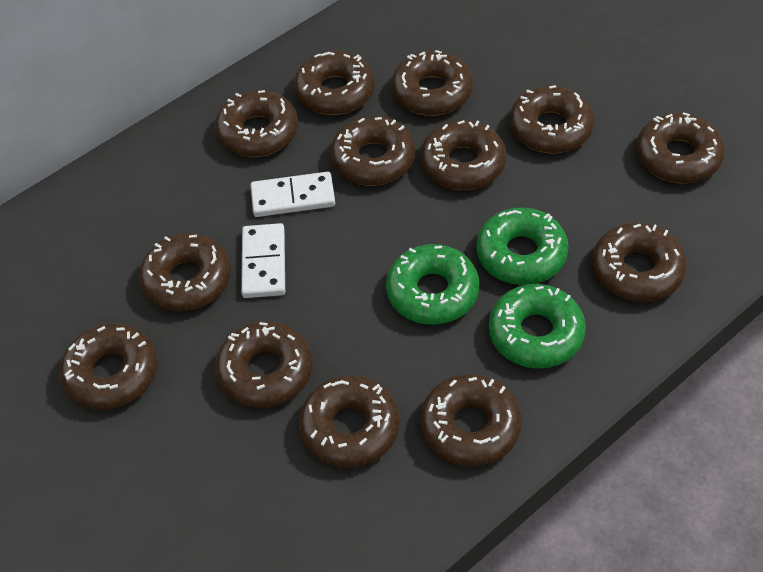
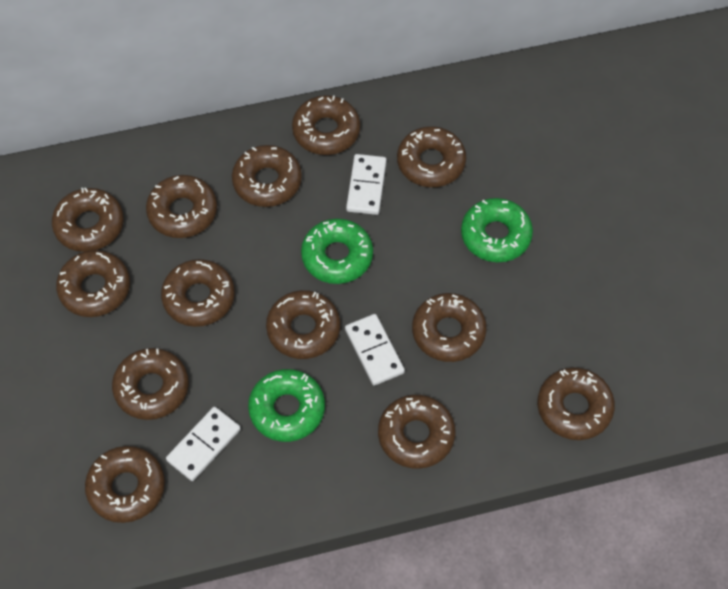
white domino: [241,223,285,298] [250,172,335,217] = 2 -> [166,407,241,481] [345,314,405,386] [346,154,387,215] = 3

